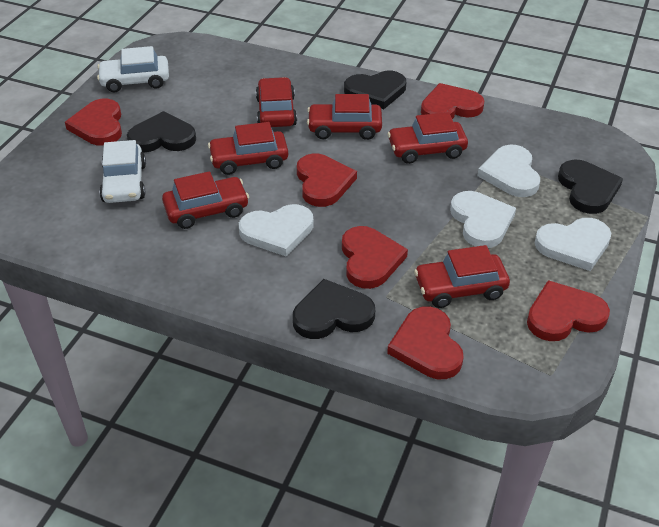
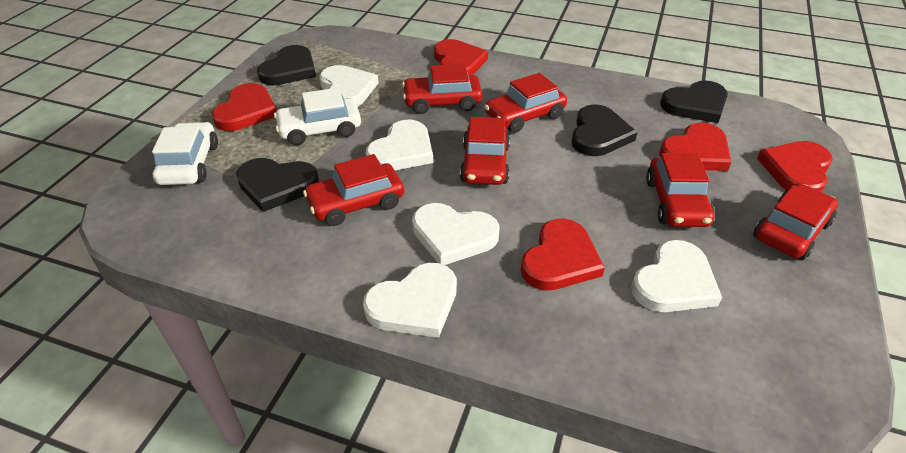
red heart: [65,99,122,146] [297,153,357,207] [342,226,408,289] [387,306,464,379] [421,83,484,119] [527,280,610,341] = 6 -> [212,83,277,131] [434,39,488,75] [521,219,605,291] [659,123,731,171] [757,141,833,192] = 5
white heart: [239,204,314,256] [450,191,516,248] [478,145,540,197] [535,218,611,271] = 4 -> [319,65,378,107] [363,263,457,338] [366,120,433,170] [412,203,500,265] [631,240,722,312] = 5

